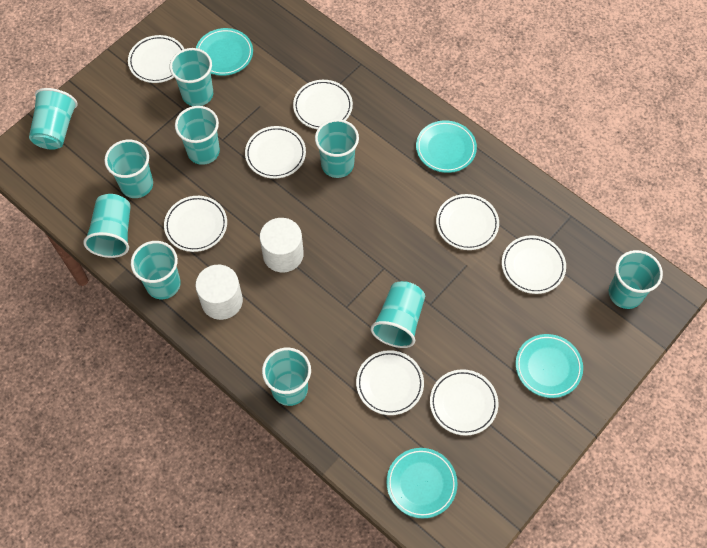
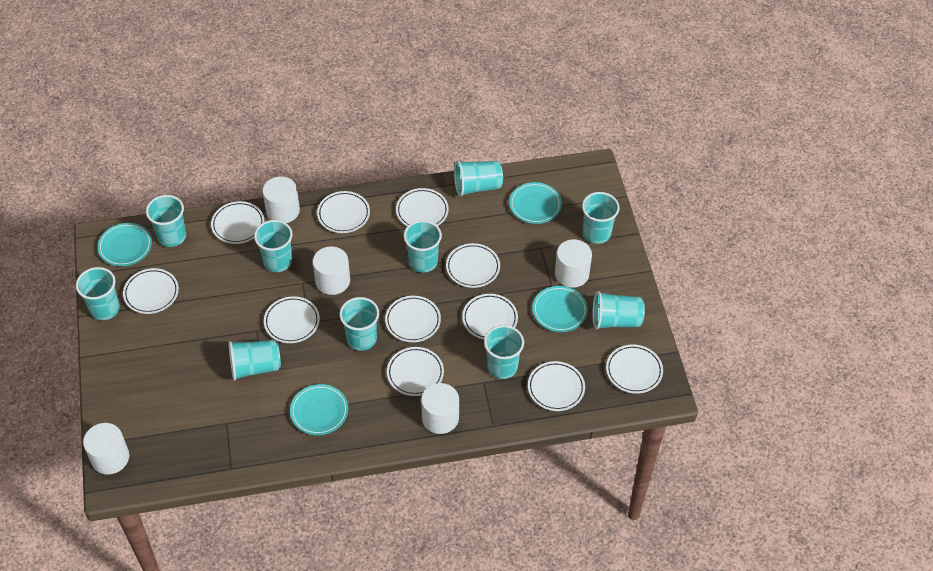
white cylinder: [195,265,243,320] [260,218,304,272] = 2 -> [83,423,129,475] [263,177,300,223] [313,246,350,295] [421,383,459,434] [555,239,592,288] = 5
white plate: [128,35,184,83] [164,196,227,252] [245,126,306,179] [293,80,353,129] [356,350,424,415] [430,369,498,436] [436,194,499,250] [502,235,566,294] = 8 -> [123,268,179,314] [211,201,264,244] [264,296,320,343] [317,191,370,233] [385,296,441,342] [387,347,444,396] [396,188,449,226] [446,243,500,288] [462,294,518,340] [528,361,585,411] [606,345,663,394] = 11

